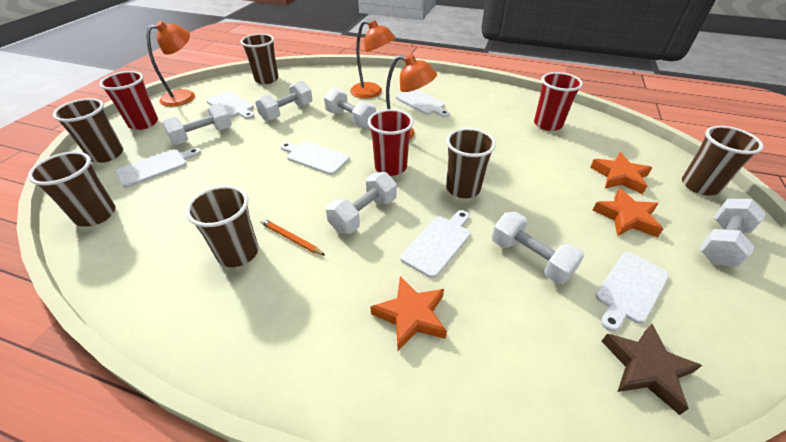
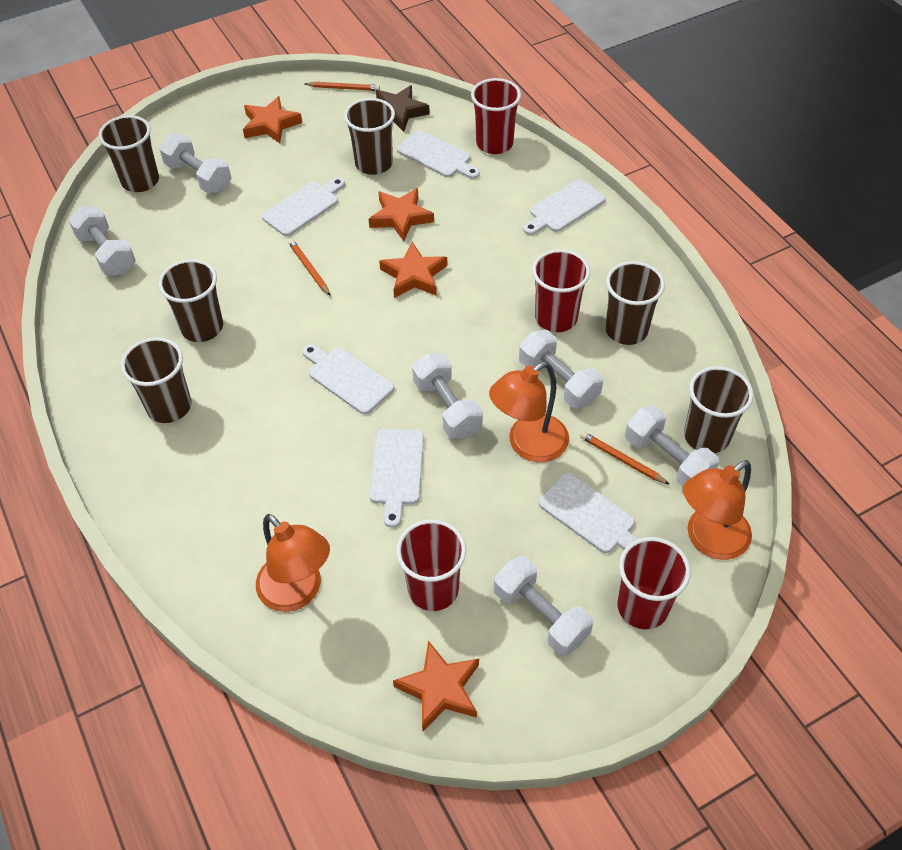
orange pencil: [260,219,326,256] = 1 -> [288,239,331,296] [305,82,380,91] [580,432,670,485] = 3
orange star: [370,276,447,351] [590,152,652,194] [593,188,663,237] = 3 -> [243,96,302,143] [369,188,434,241] [379,242,447,298] [393,641,479,731] = 4
red cup: [99,71,158,130] [368,109,414,176] [534,72,583,131] = 3 -> [396,519,466,611] [471,78,521,154] [532,249,590,332] [617,537,691,629] = 4

